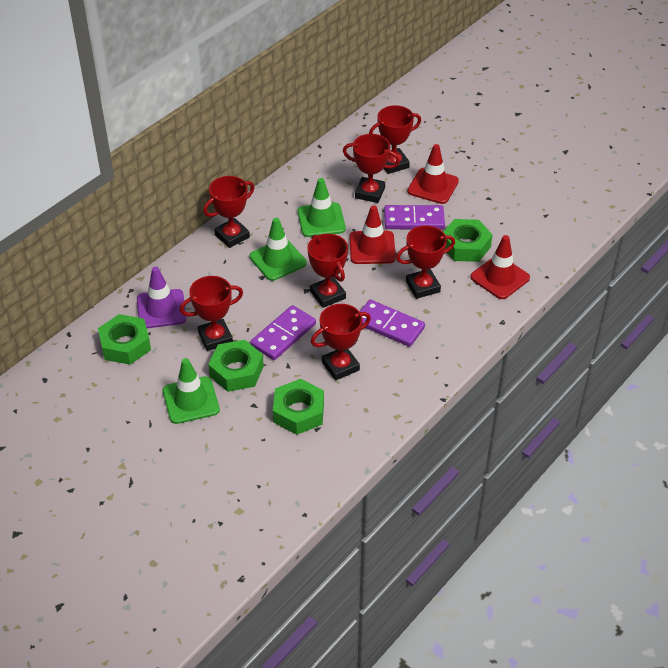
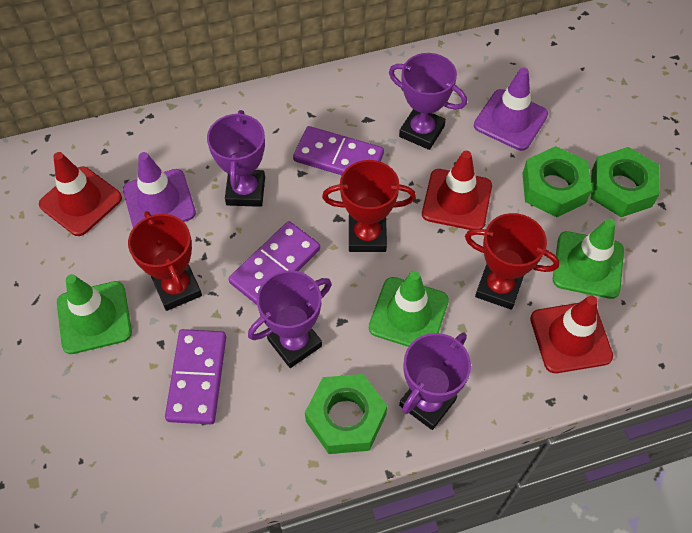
green nut: [98,314,151,365] [208,340,264,392] [273,379,324,435] [444,219,492,262] = 4 -> [305,374,387,454] [522,146,592,217] [591,147,660,217] = 3
purple traffic cone: [137,267,186,328] = 1 -> [123,152,196,228] [474,67,548,151] = 2
purple trophy: none = 0 -> [207,110,265,207] [248,270,332,368] [389,53,467,150] [399,333,471,430] = 4
red trophy: [180,276,243,351] [203,176,254,248] [307,234,348,308] [311,304,371,381] [343,134,400,203] [369,105,421,174] [396,226,455,299] = 7 -> [128,211,202,311] [322,160,416,252] [465,213,560,310] = 3

